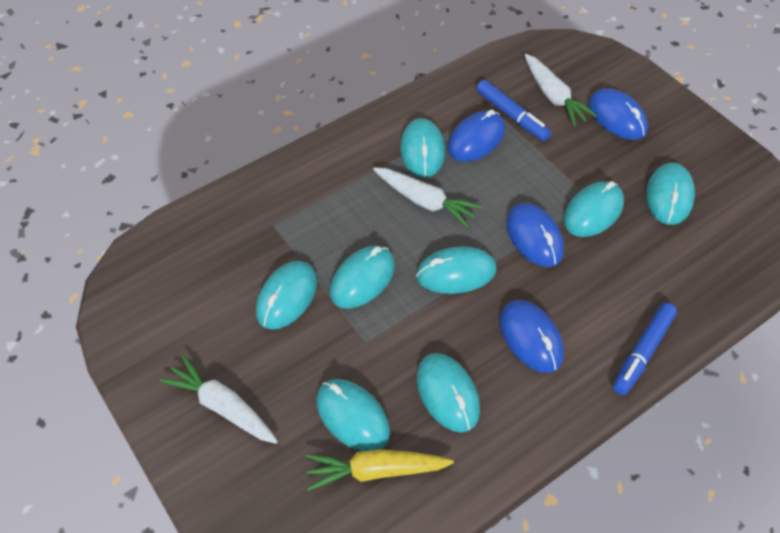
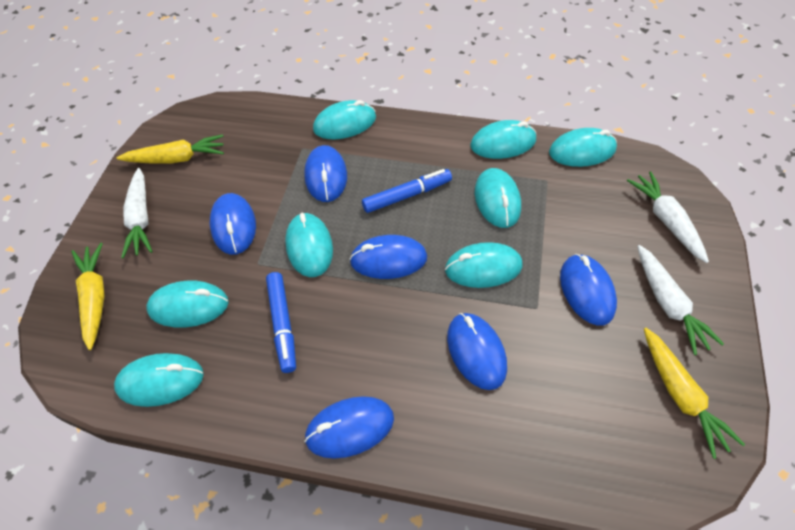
blue mouse: [448,109,505,162] [500,300,564,373] [506,203,564,267] [588,89,648,140] = 4 -> [210,193,256,255] [304,145,347,202] [304,396,394,459] [349,235,427,279] [447,313,507,390] [560,254,617,325] = 6
yellow carrot: [306,449,454,491] = 1 -> [71,243,105,350] [117,134,224,164] [644,328,745,459] = 3

